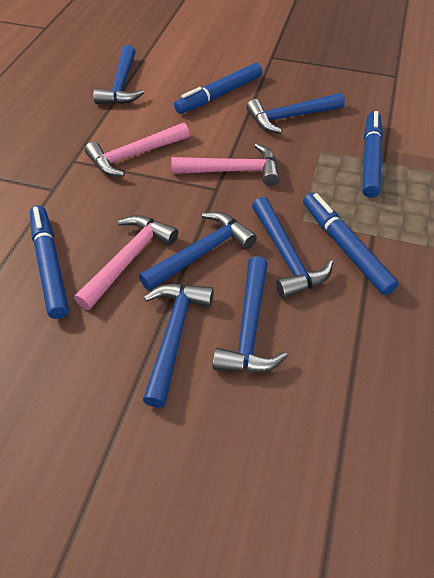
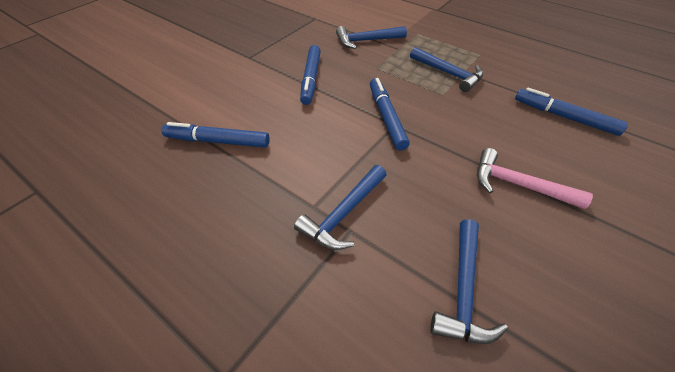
blue hammer: [93,45,144,104] [139,212,257,291] [142,284,214,408] [212,256,288,373] [246,93,345,134] [252,197,333,298] = 6 -> [294,165,387,250] [336,26,407,49] [410,47,483,92] [430,219,508,344] = 4
pink hammer: [74,215,179,310] [85,123,190,176] [171,143,280,186] = 3 -> [477,148,593,209] = 1

